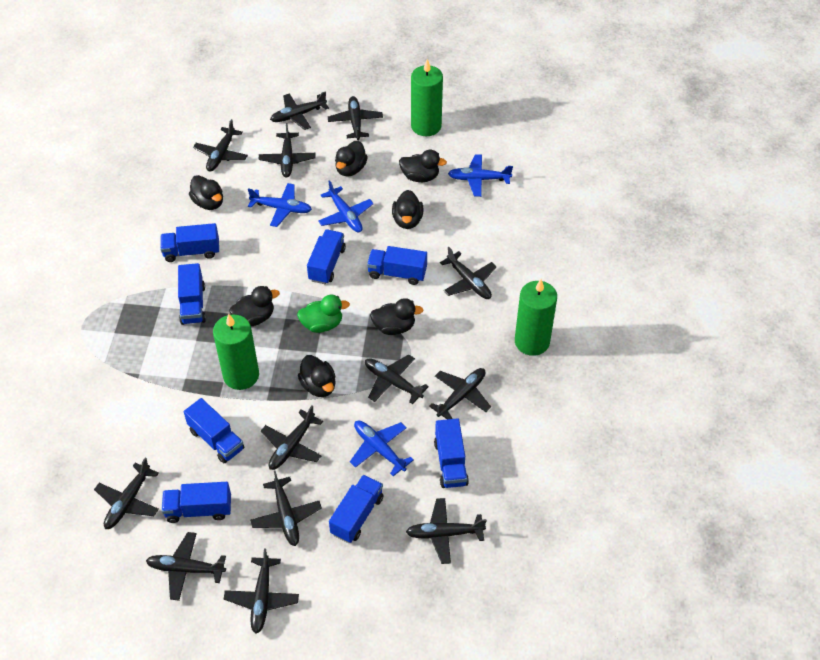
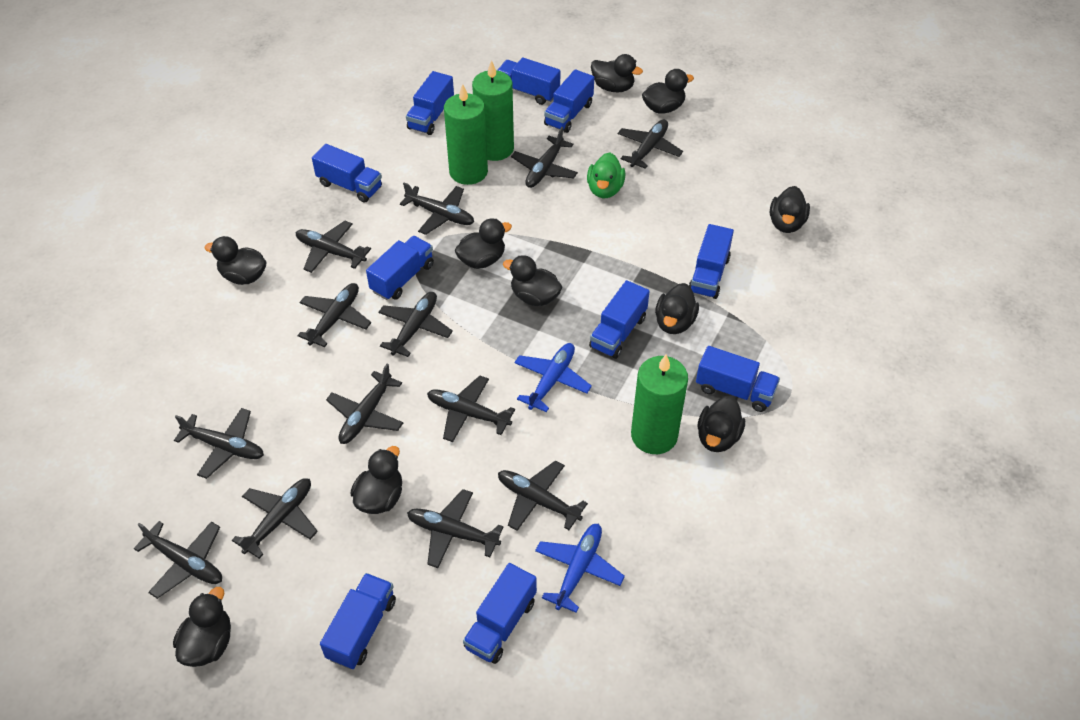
black duck: [189,175,223,210] [229,286,280,326] [298,355,336,397] [335,140,368,176] [370,298,423,335] [392,190,424,229] [399,150,447,182] = 7 -> [173,587,231,667] [205,236,266,285] [350,446,402,514] [455,218,512,269] [503,255,562,306] [591,54,643,92] [642,69,694,114] [655,283,699,334] [697,396,745,452] [770,186,810,233] = 10
blue plane: [248,183,312,227] [318,180,374,232] [350,420,414,476] [448,154,513,197] = 4 -> [514,343,592,412] [535,524,625,613] = 2
blue truck: [160,223,219,262] [161,482,231,523] [178,263,206,325] [184,398,244,463] [307,229,346,284] [329,475,384,543] [367,246,427,285] [434,418,469,488] = 8 -> [312,144,382,203] [320,573,396,669] [366,236,434,300] [406,71,454,135] [463,563,537,664] [497,57,560,105] [544,69,594,133] [589,280,650,359] [689,224,734,299] [696,346,780,412] = 10

